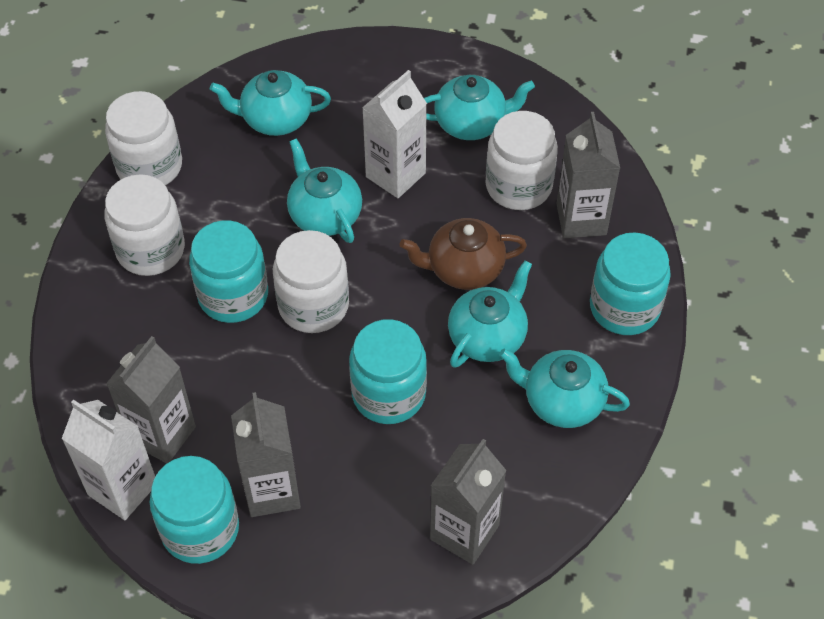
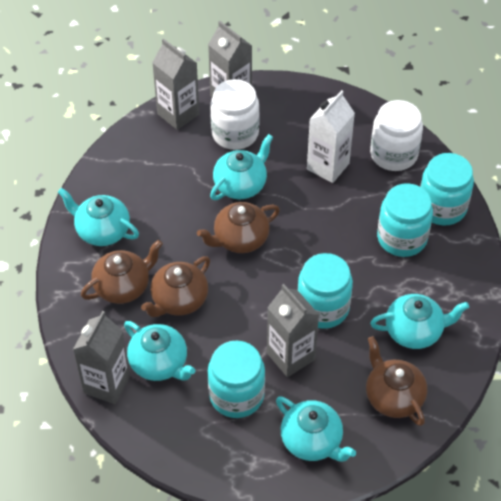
brown teapot: [399,218,527,290] = 1 -> [81,240,163,304] [141,256,210,317] [197,202,280,253] [366,336,427,426] = 4
white carton: [62,400,155,520] [362,70,427,198] = 2 -> [307,90,355,183] = 1
white jar: [104,174,185,276] [105,91,182,185] [273,230,349,333] [485,111,558,210] = 4 -> [210,79,260,150] [370,100,423,171] = 2

